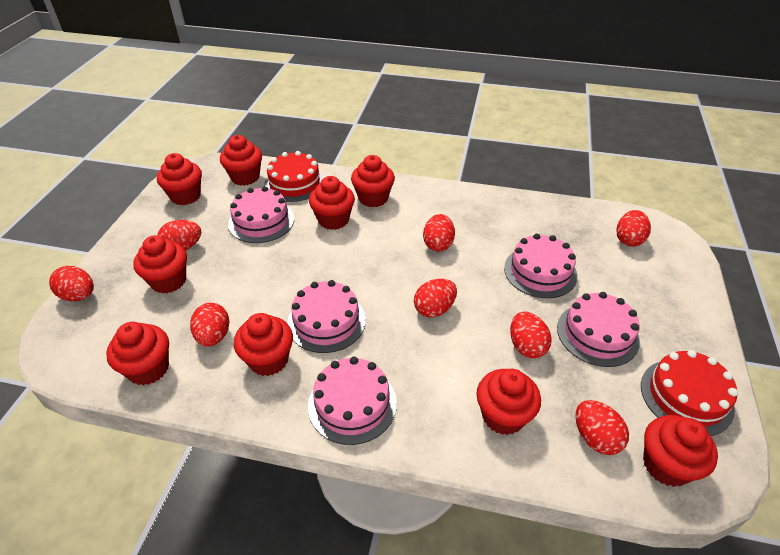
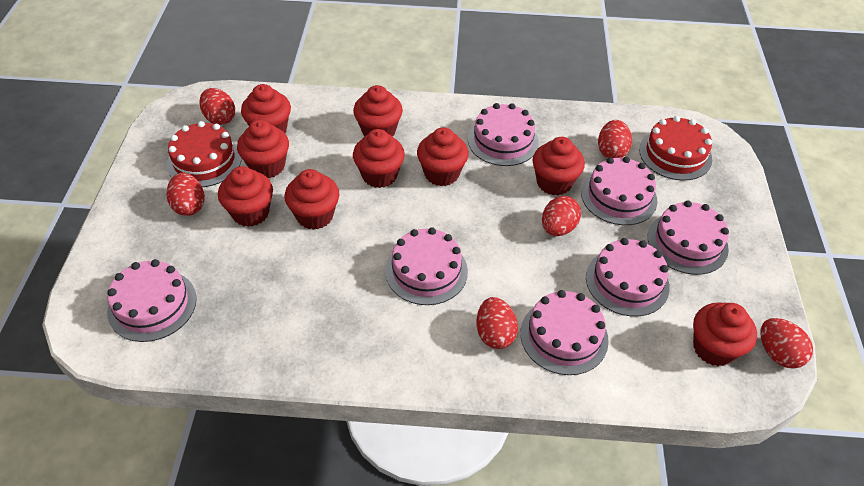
pink cake: [228,186,294,243] [287,280,366,353] [308,357,397,445] [504,234,577,298] [557,292,640,367] = 5 -> [107,259,197,342] [385,227,468,305] [468,103,539,166] [520,290,609,375] [581,157,657,225] [586,238,670,316] [648,200,729,275] = 7
red egg: [49,266,94,301] [157,220,201,251] [190,303,229,347] [414,279,457,317] [423,214,455,252] [510,311,551,359] [575,400,629,455] [616,210,651,247] = 8 -> [167,173,205,216] [199,88,235,125] [476,297,518,349] [542,196,581,236] [598,120,632,158] [760,318,813,369] = 6

